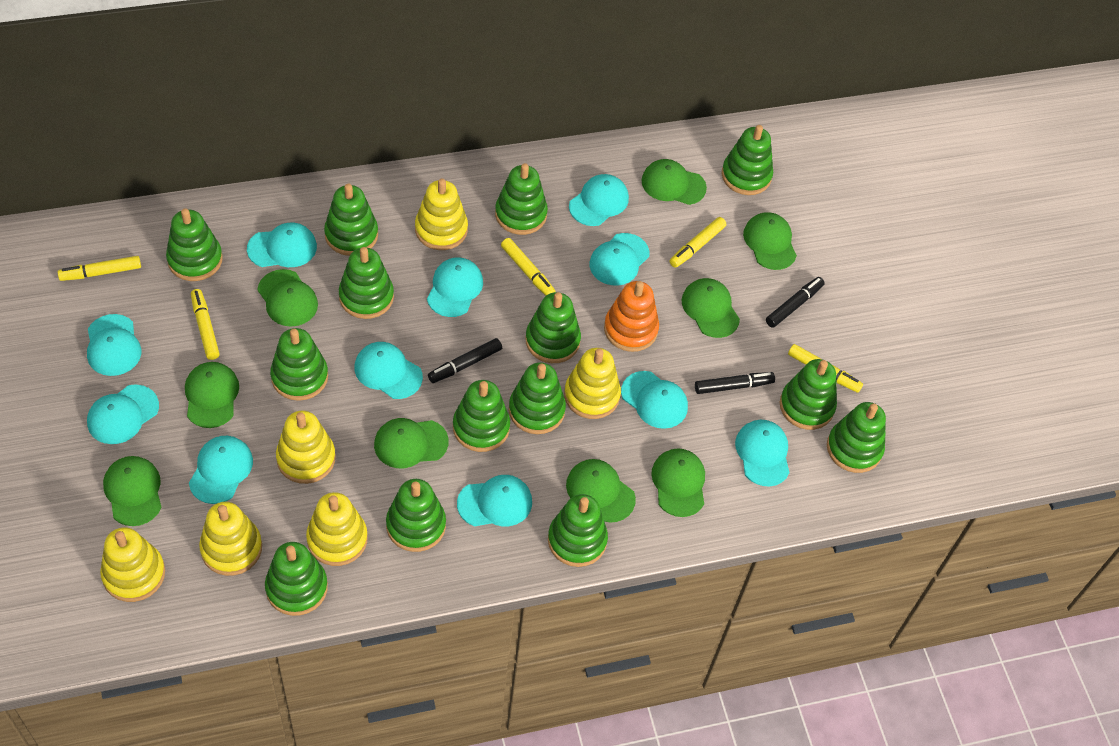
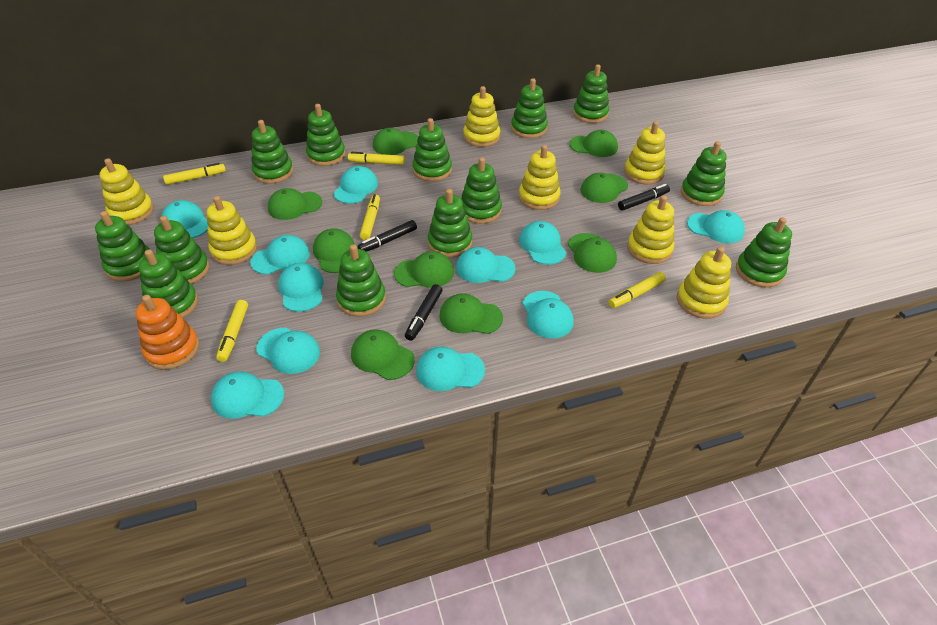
green stacking toy: [166,208,223,281] [265,542,328,616] [270,328,328,401] [324,184,378,256] [339,247,394,319] [386,479,446,552] [453,380,510,452] [495,163,548,235] [509,362,566,434] [525,292,581,363] [548,494,608,567] [722,125,773,195] [780,359,837,430] [827,402,886,473] = 14 -> [95,211,149,281] [138,249,198,318] [154,216,209,284] [251,120,293,184] [306,104,346,166] [336,244,386,317] [412,118,452,182] [428,189,472,258] [461,157,502,224] [511,78,548,138] [573,64,609,123] [681,141,727,206] [736,217,792,288] = 13
yellow stacking toy: [100,527,165,602] [199,502,262,576] [276,411,336,484] [306,492,368,566] [415,179,468,250] [564,348,621,419] = 6 -> [99,158,154,225] [207,196,257,265] [463,86,500,147] [519,145,561,210] [624,121,665,184] [627,195,674,264] [677,247,731,319] = 7

